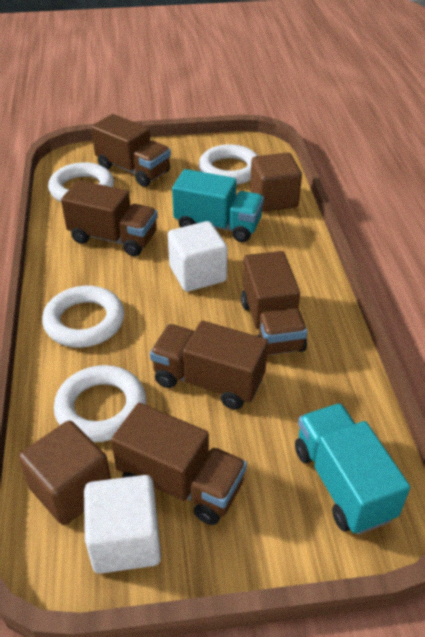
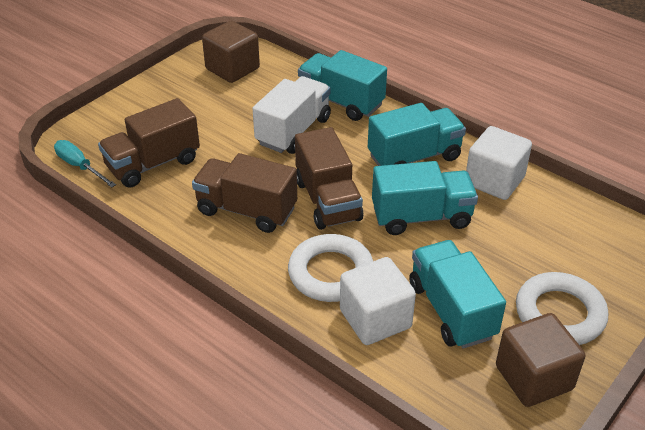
brown truck: [61,180,158,256] [91,114,171,187] [111,403,247,525] [150,321,268,410] [241,251,307,355] = 5 -> [98,98,200,188] [192,153,297,233] [295,127,363,230] = 3
turquoise screwdriver: none = 0 -> [54,140,116,188] = 1
turquoise truck: [172,169,264,242] [295,403,410,535] = 2 -> [298,50,387,121] [368,103,466,166] [372,161,478,235] [410,240,506,349] = 4
white ring: [42,286,124,347] [48,162,114,202] [54,365,146,442] [199,144,258,185] = 4 -> [288,234,373,302] [516,272,608,345] = 2
white truck: none = 0 -> [252,76,331,154] = 1

